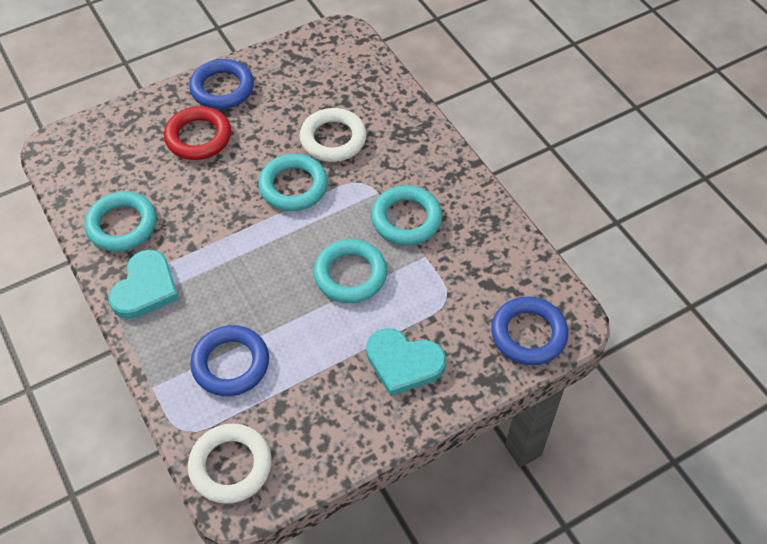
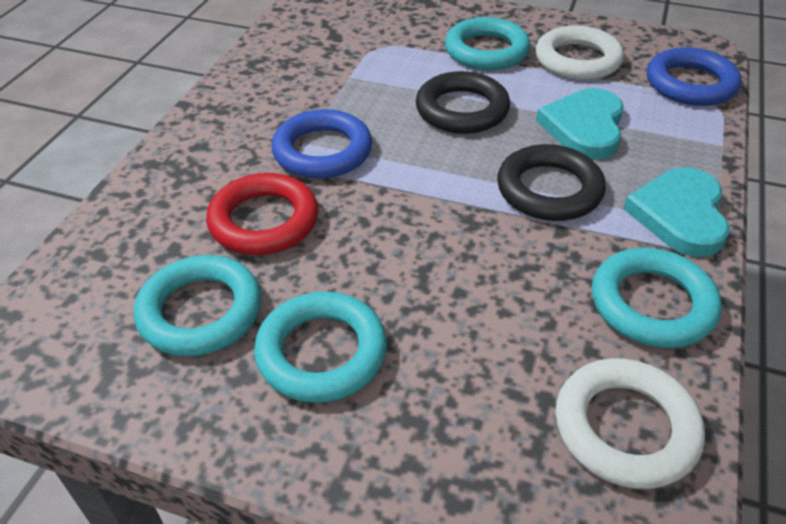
black ring: none = 0 -> [416,71,510,134] [497,144,606,221] = 2
blue ring: [189,59,254,109] [190,325,269,396] [491,296,568,365] = 3 -> [272,109,372,179] [647,47,742,106] = 2

